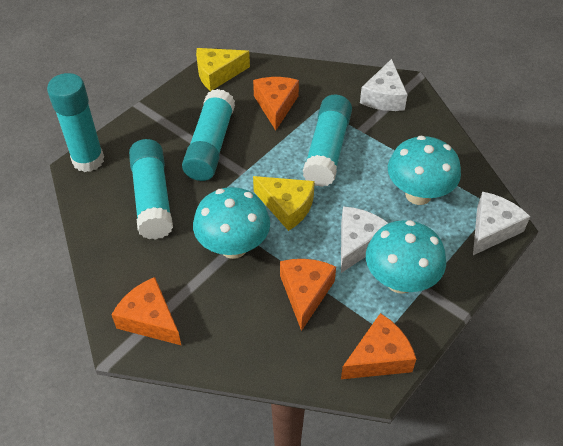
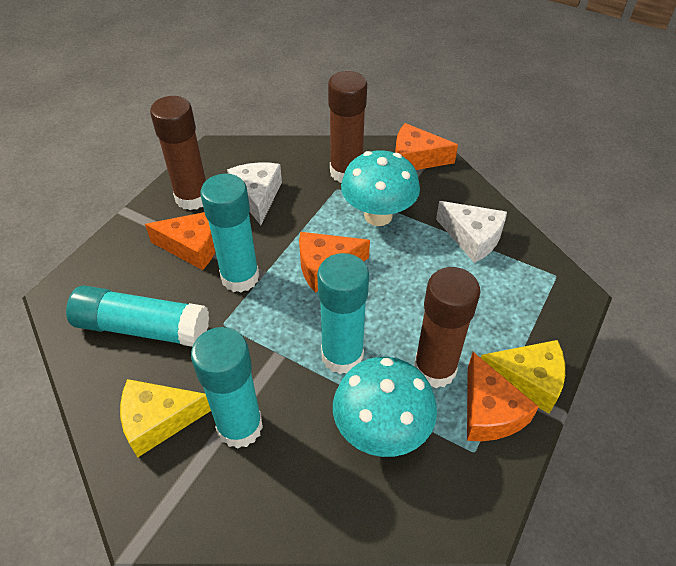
brown glue stick: none = 0 -> [150,96,206,210] [328,71,367,183] [414,267,480,388] = 3
turquoise mushroom: [193,187,270,259] [366,220,446,294] [388,136,461,205] = 3 -> [333,357,437,457] [341,150,420,226] = 2
white cheese: [341,207,388,273] [360,59,408,111] [473,192,530,255] = 3 -> [227,162,282,225] [436,201,507,263] = 2

